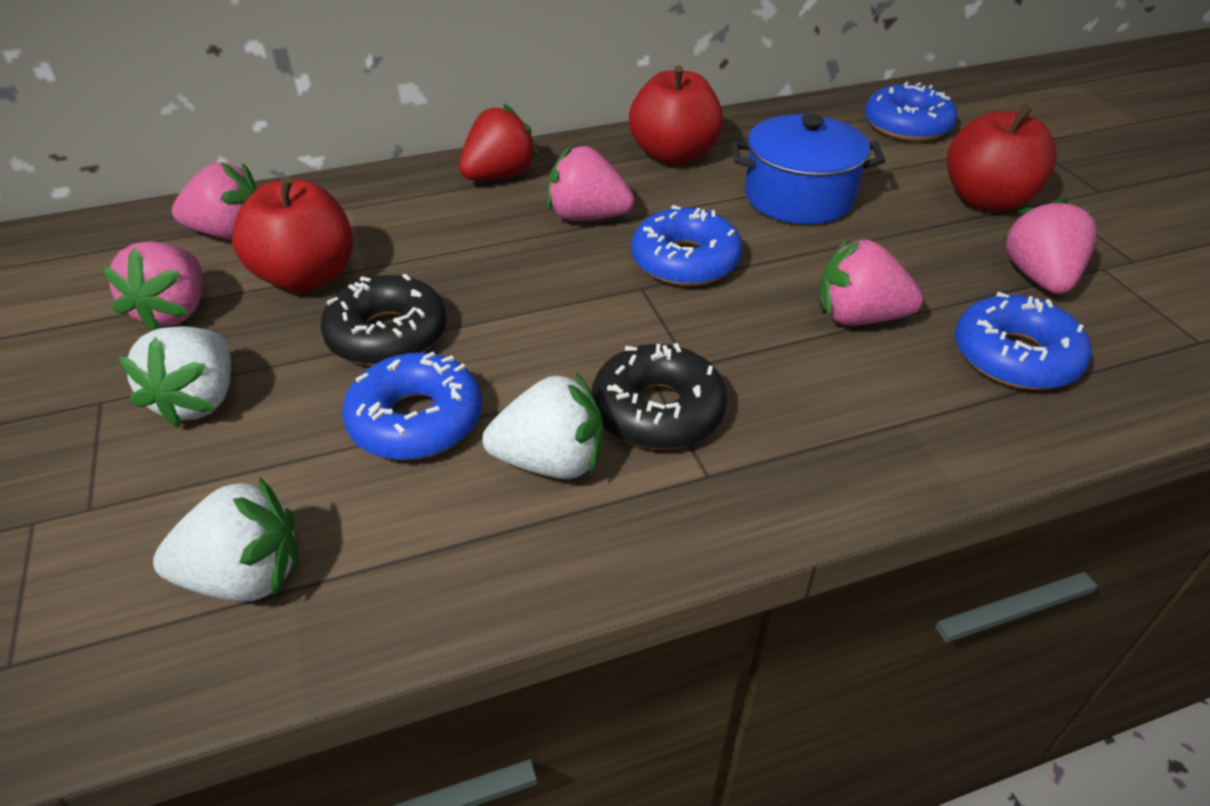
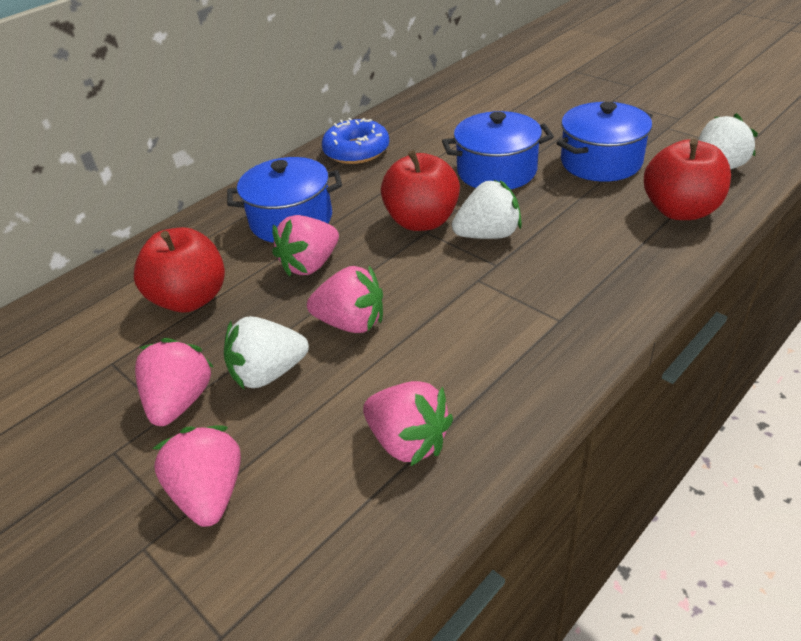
black donut: [320,274,447,366] [592,343,727,449] = 2 -> none = 0
blue donut: [342,351,482,460] [631,205,743,286] [865,82,958,141] [955,292,1091,390] = 4 -> [322,118,389,164] = 1
blue pot: [731,114,886,225] = 1 -> [227,157,342,243] [442,111,554,189] [557,102,653,182] = 3
red strawberry: [459,104,539,180] = 1 -> none = 0

